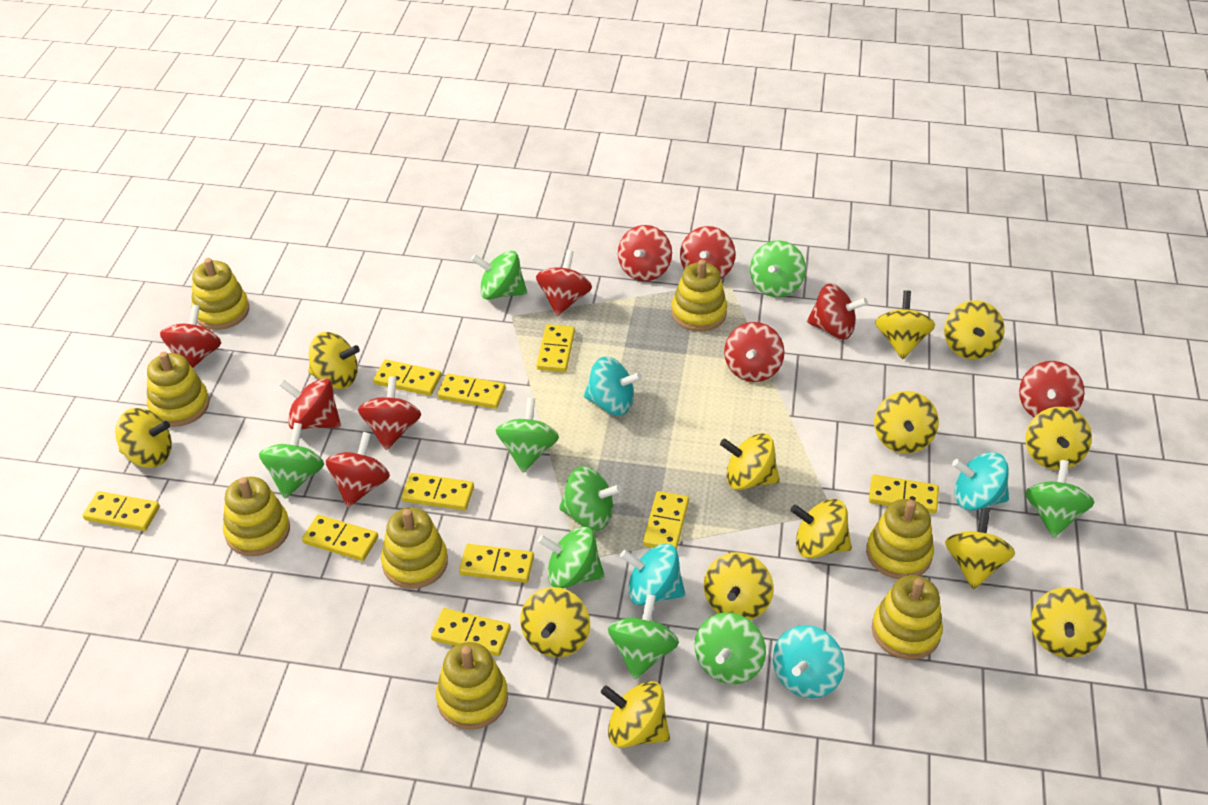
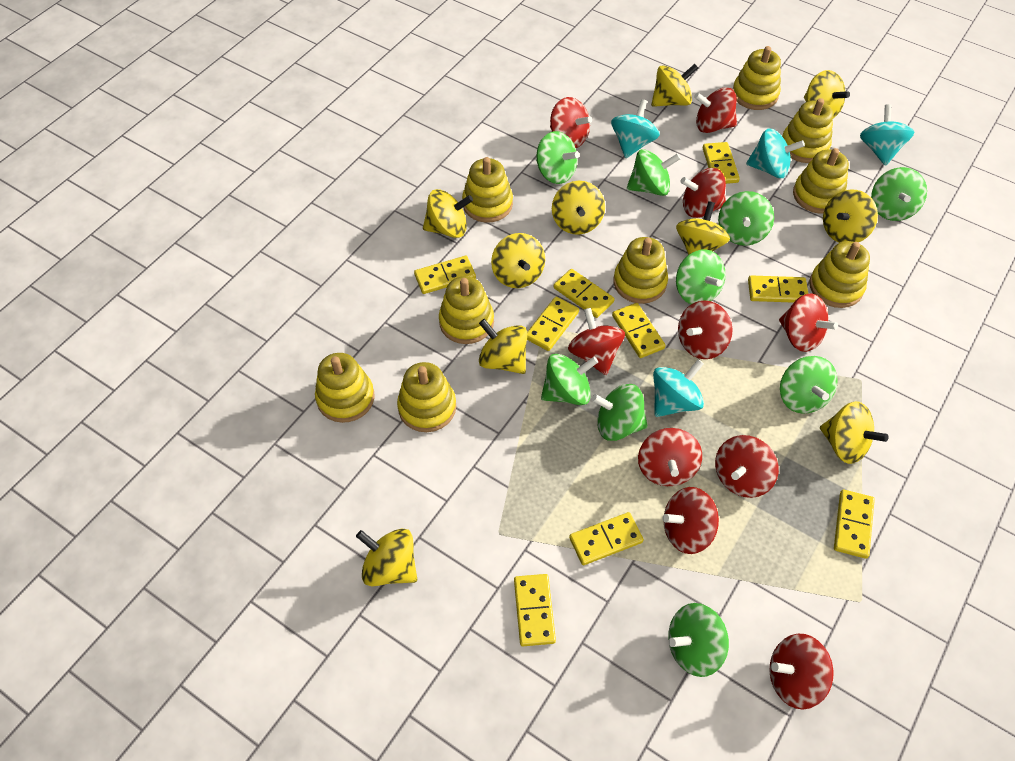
yellow domino: [83,491,160,531] [302,515,378,561] [373,360,442,396] [401,473,474,510] [431,608,511,656] [437,373,506,409] [459,544,534,583] [536,324,575,372] [643,491,689,550] [869,474,939,513] = 10 -> [414,256,476,294] [514,574,556,646] [527,297,579,351] [554,269,615,318] [569,512,644,565] [612,303,666,358] [703,142,740,184] [748,275,808,303] [834,490,875,559] = 9
yellow spinning top: [115,408,172,468] [308,332,360,389] [520,587,590,657] [601,681,670,748] [704,552,774,620] [720,433,780,490] [791,499,852,558] [874,391,939,453] [875,290,935,359] [944,300,1004,360] [945,509,1015,589] [1026,407,1092,470] [1031,587,1107,658] = 13 -> [356,528,417,586] [423,189,473,238] [479,319,527,374] [491,233,545,288] [552,181,605,235] [651,64,698,107] [676,201,730,255] [804,70,850,118] [820,401,889,464] [823,190,878,243] = 10
yellow stacking toy: [147,352,210,427] [191,258,249,330] [223,477,290,556] [381,508,448,589] [436,642,508,730] [671,259,727,331] [866,499,934,579] [872,575,943,660] = 8 -> [315,353,374,423] [397,362,456,432] [439,276,494,344] [462,157,513,223] [613,237,668,304] [733,46,781,110] [782,98,834,163] [793,148,849,214] [809,241,870,308] = 9

